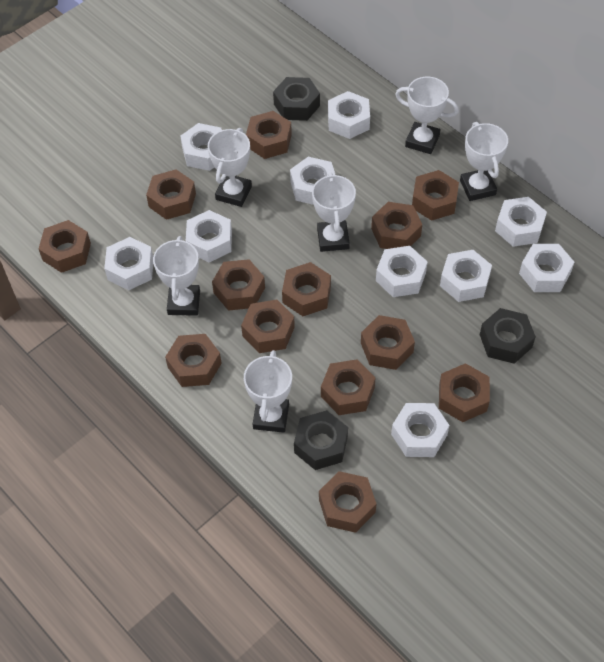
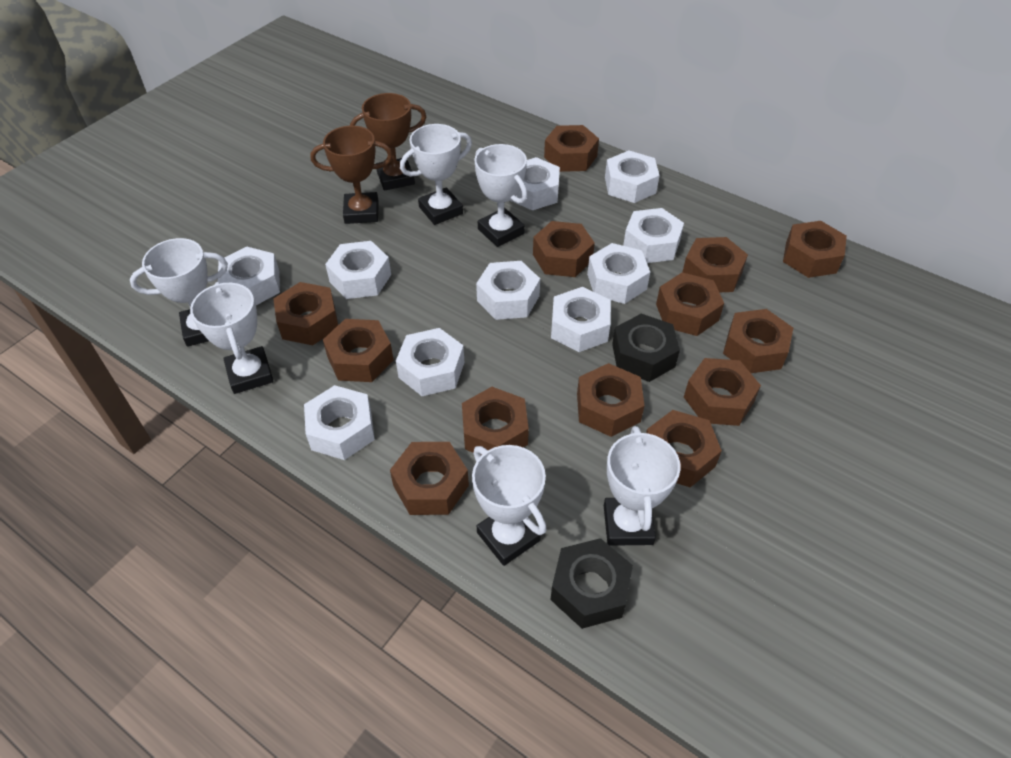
black nut: [273,77,320,121] [294,410,348,470] [480,308,536,364] = 3 -> [551,538,633,629] [612,314,680,382] = 2
brown trophy: none = 0 -> [311,126,393,224] [350,93,426,190] = 2

